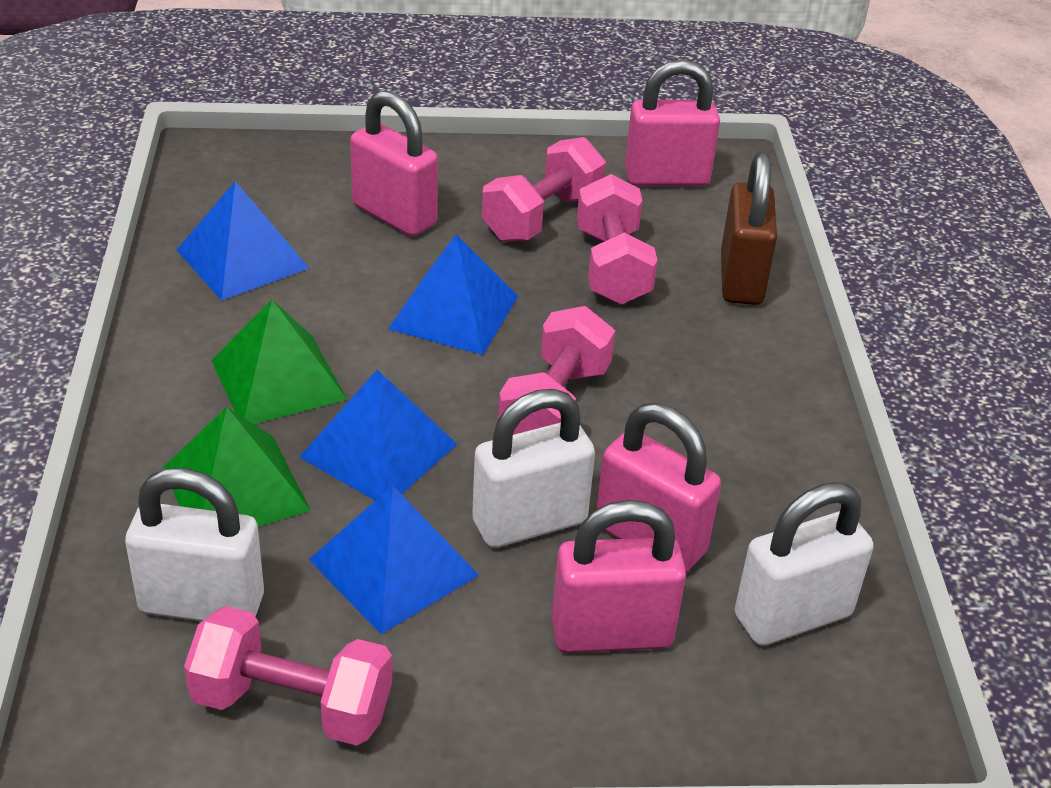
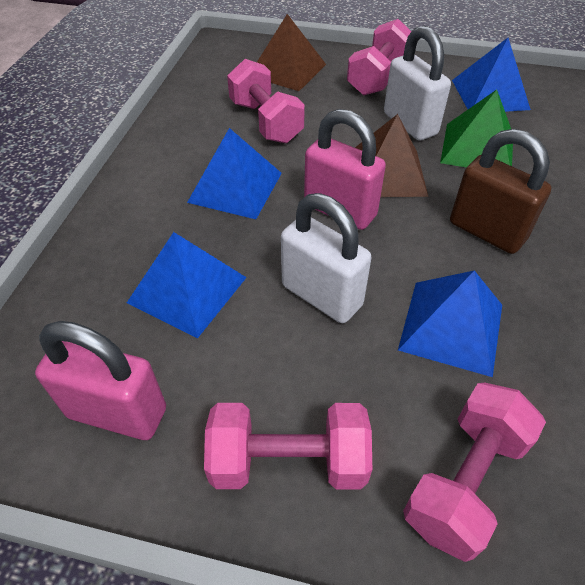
brown pyramid: none = 0 -> [257,14,326,91] [355,114,429,197] = 2
green pyramid: [163,407,311,527] [211,300,347,424] = 2 -> [440,90,513,168] = 1
pink padlock: [350,90,438,236] [552,500,686,653] [596,403,721,572] [625,59,720,186] = 4 -> [35,321,166,440] [304,109,386,230] = 2
white padlock: [125,468,264,621] [472,389,595,548] [735,482,873,646] = 3 -> [281,193,371,323] [384,25,451,141] = 2

